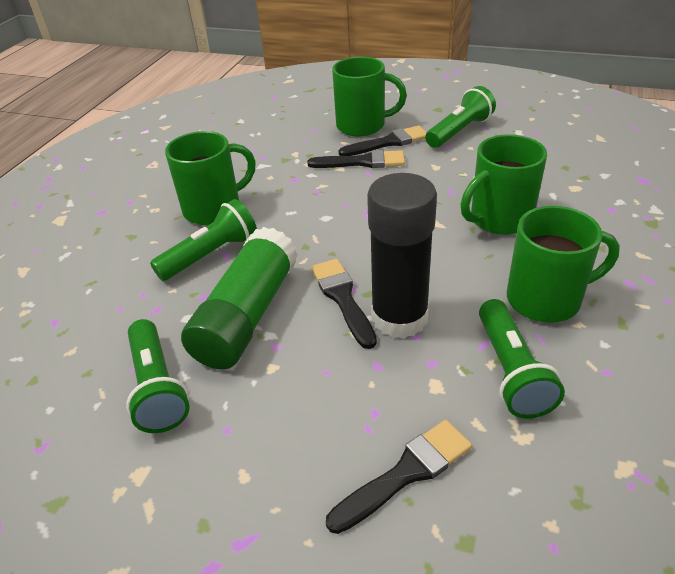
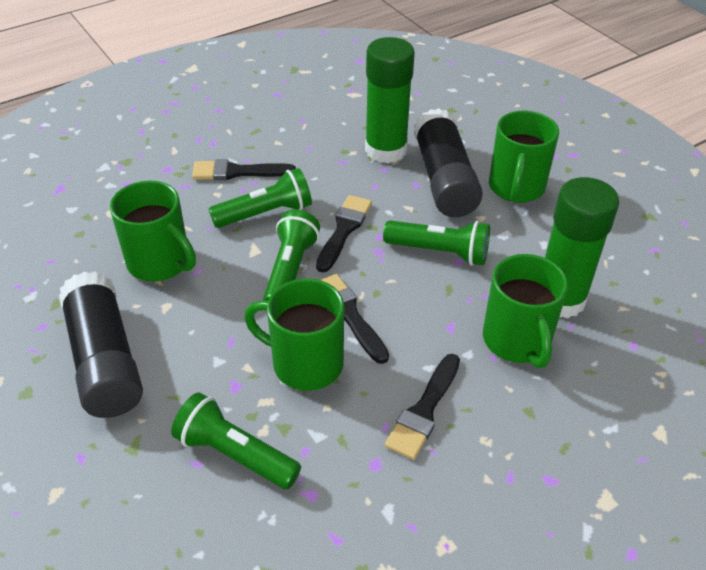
black glue stick: [367,173,437,339] = 1 -> [59,272,143,418] [414,108,483,217] = 2
green glue stick: [181,227,298,370] = 1 -> [365,37,415,163] [545,177,619,318] = 2

